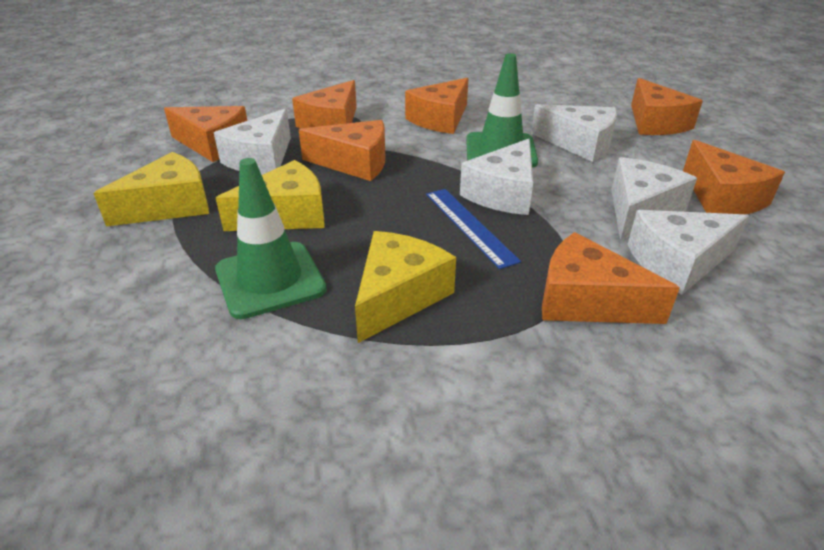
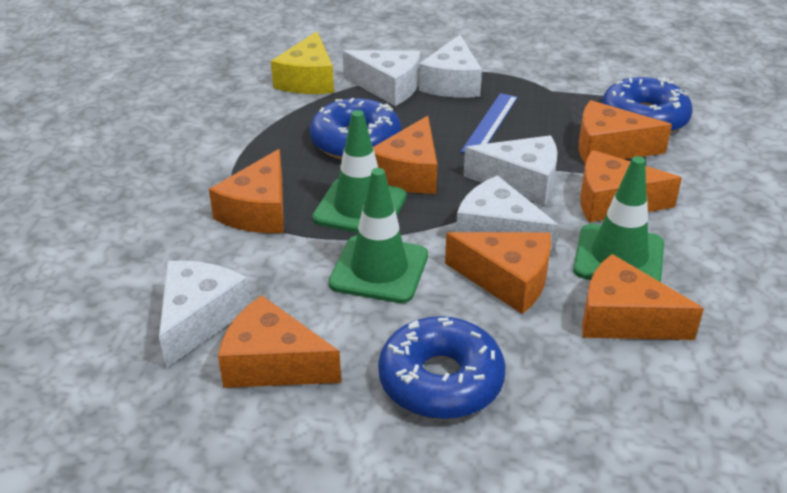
blue donut: none = 0 -> [310,98,402,160] [378,316,506,420] [602,77,693,133] = 3
green traffic cone: [215,158,327,319] [466,53,538,168] = 2 -> [312,110,407,233] [329,168,428,303] [573,156,664,282] = 3
yellow cheese: [93,152,209,226] [216,160,325,231] [355,231,456,343] = 3 -> [271,31,334,94] = 1

